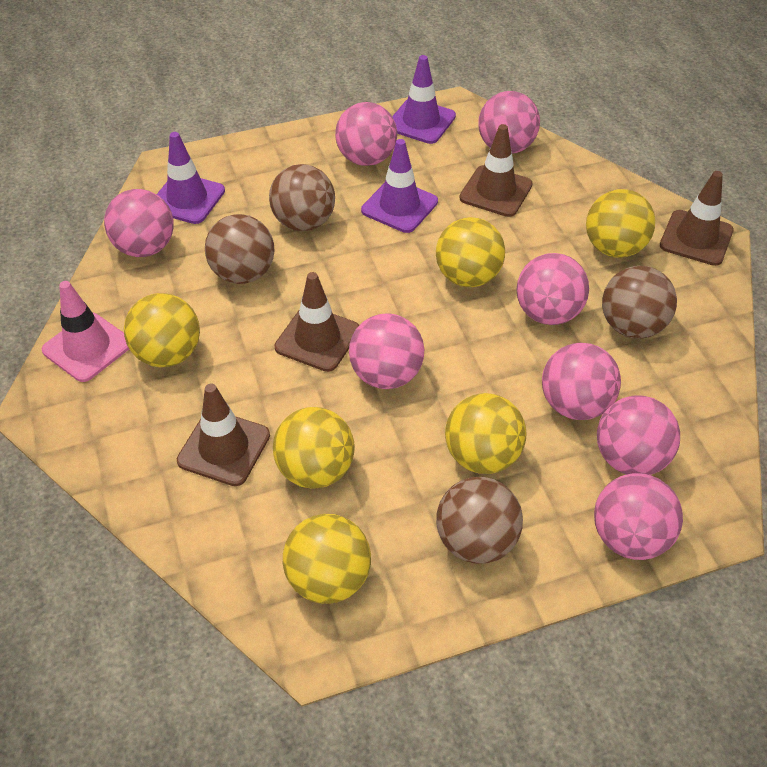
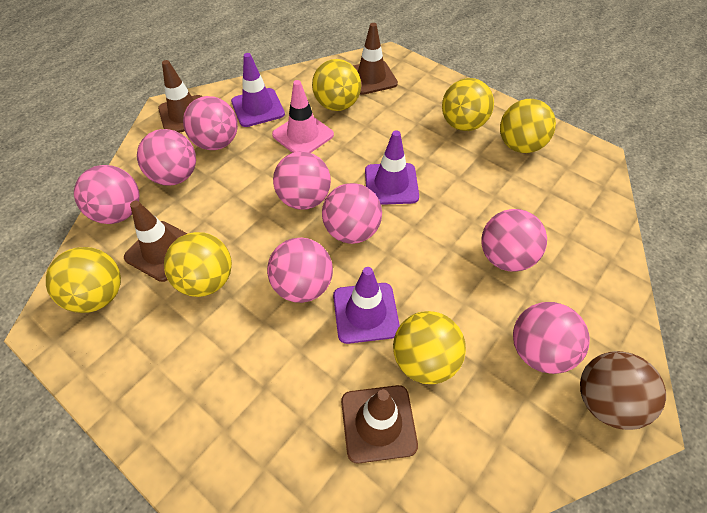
brown ball: [205,214,275,284] [269,164,335,231] [436,477,523,564] [602,266,677,339] = 4 -> [580,351,666,430] = 1

